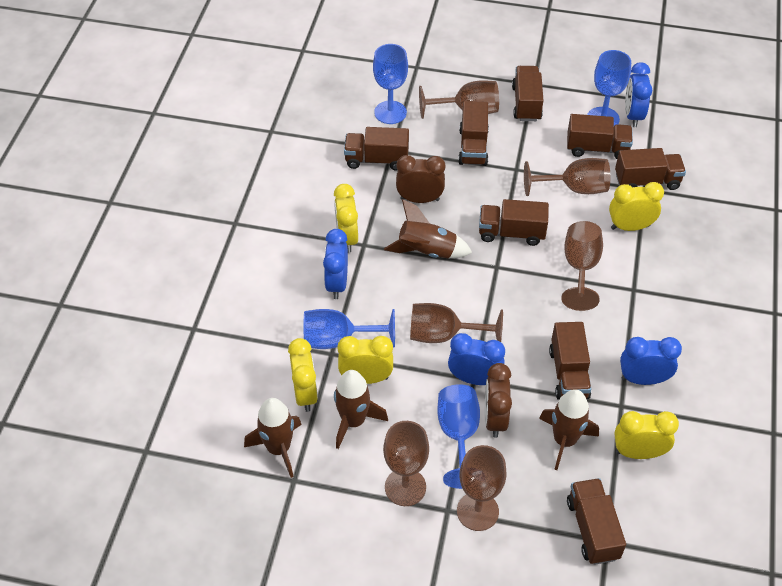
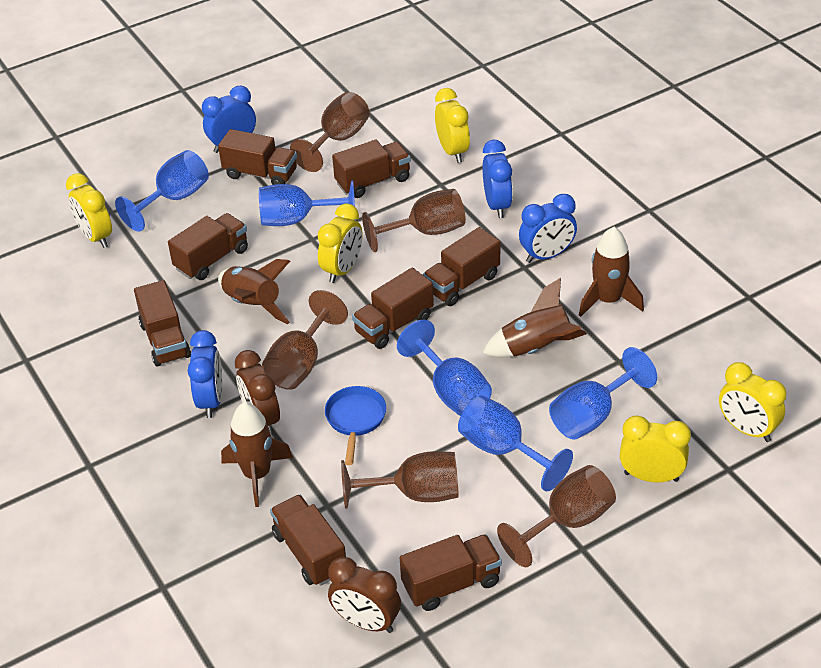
blue goblet: [304,309,395,349] [373,44,408,124] [437,384,480,489] [587,50,631,125] = 4 -> [115,150,209,232] [259,181,356,226] [397,320,492,416] [458,396,573,491] [549,347,657,439] = 5
blue pan: none = 0 -> [325,386,386,465] = 1
brown goblet: [383,421,429,506] [410,303,503,343] [419,80,499,119] [457,445,506,531] [524,158,610,196] [561,221,603,311] = 6 -> [262,290,348,390] [290,92,370,172] [341,451,459,509] [362,189,466,252] [497,465,616,567] = 5

